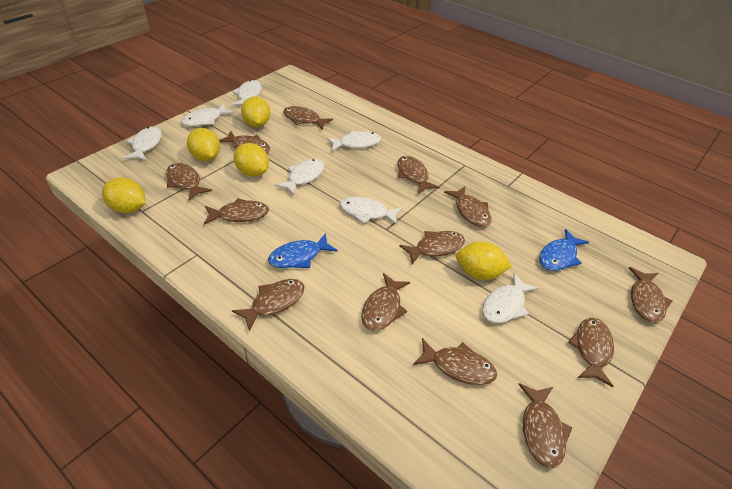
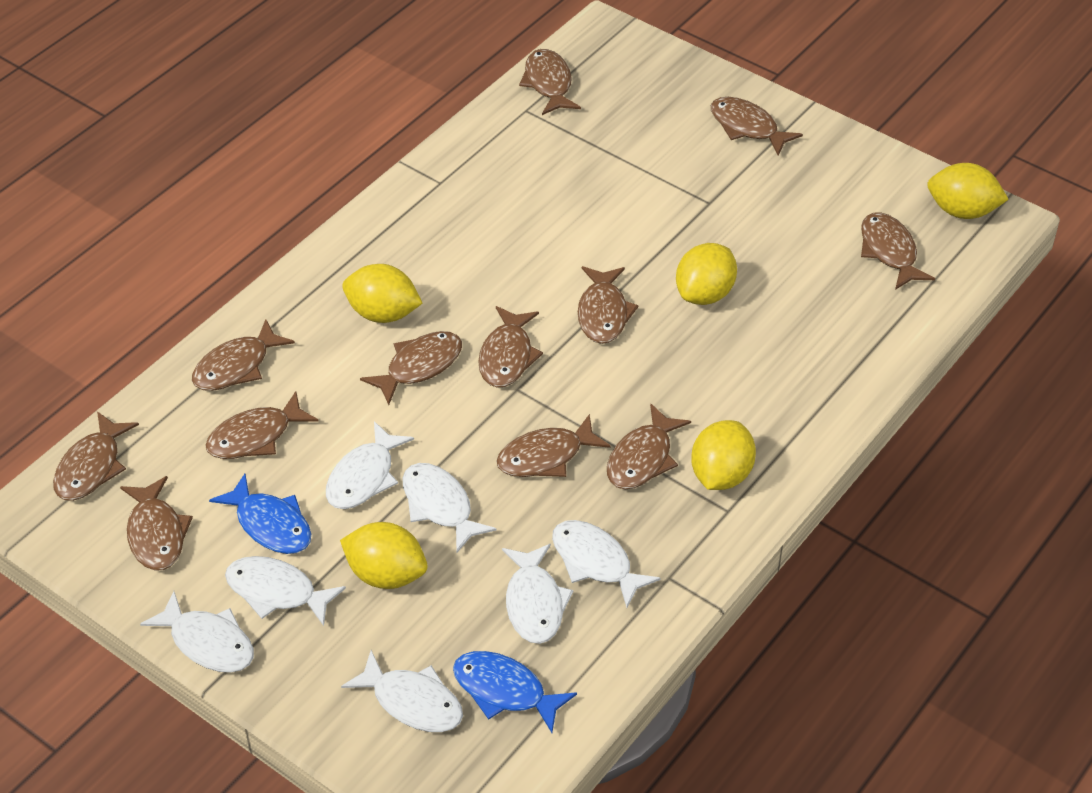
brown fish: [166,163,212,201] [204,198,269,224] [219,131,270,153] [232,279,304,331] [283,106,333,130] [361,273,410,331] [397,156,440,194] [399,231,465,264] [413,338,497,385] [444,186,491,227] [518,383,572,469] [568,318,614,387] [629,267,672,323] = 13 -> [53,411,139,501] [120,476,193,570] [192,319,295,391] [205,391,319,459] [360,331,462,405] [478,306,543,387] [496,414,611,477] [519,49,581,115] [578,266,639,344] [607,404,691,489] [711,97,803,156] [861,212,935,290] = 12

